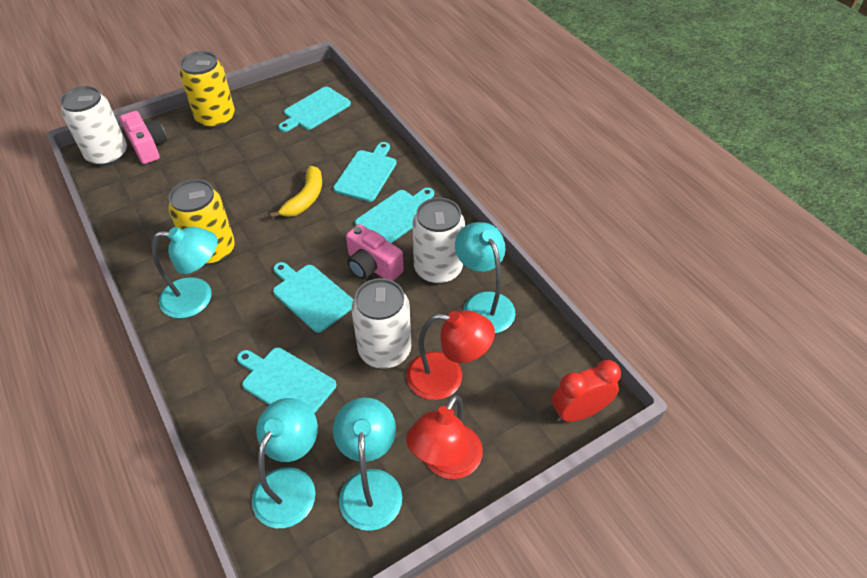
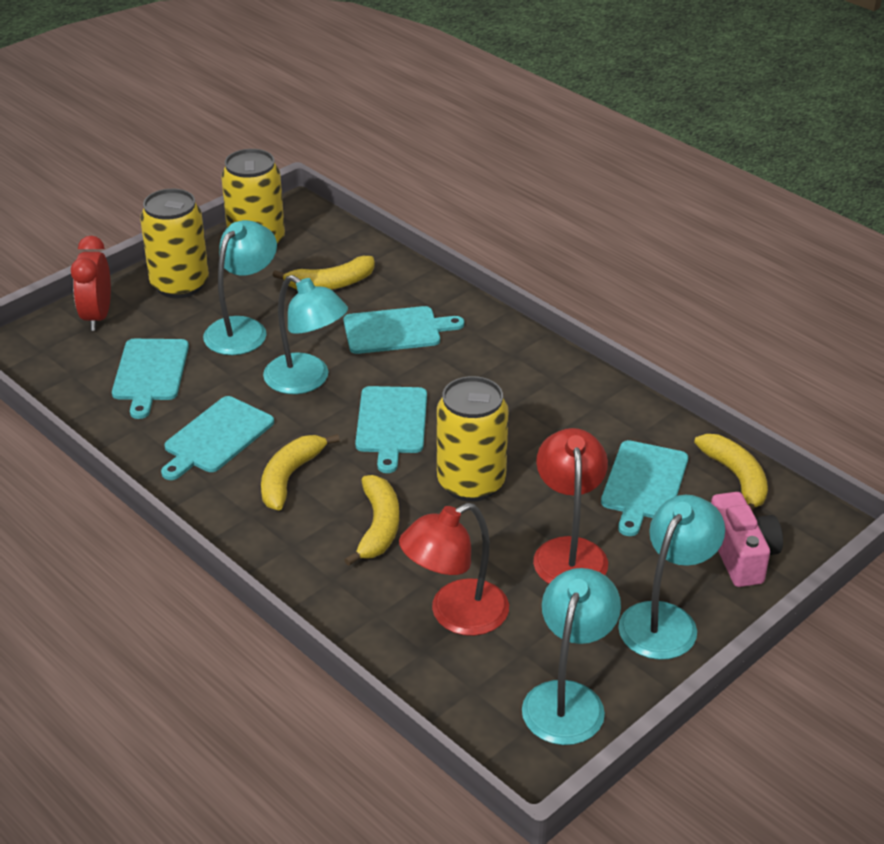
pink camera: [120,111,167,164] [346,224,404,281] = 2 -> [711,492,783,587] = 1
white can: [60,86,127,166] [351,278,411,369] [412,198,465,284] = 3 -> none = 0
yellow banana: [270,166,322,218] = 1 -> [261,434,340,511] [272,256,375,290] [345,475,399,566] [694,434,768,512] = 4
yellow can: [168,179,235,265] [180,51,235,129] = 2 -> [140,189,209,298] [221,149,285,246] [437,376,508,502] = 3

